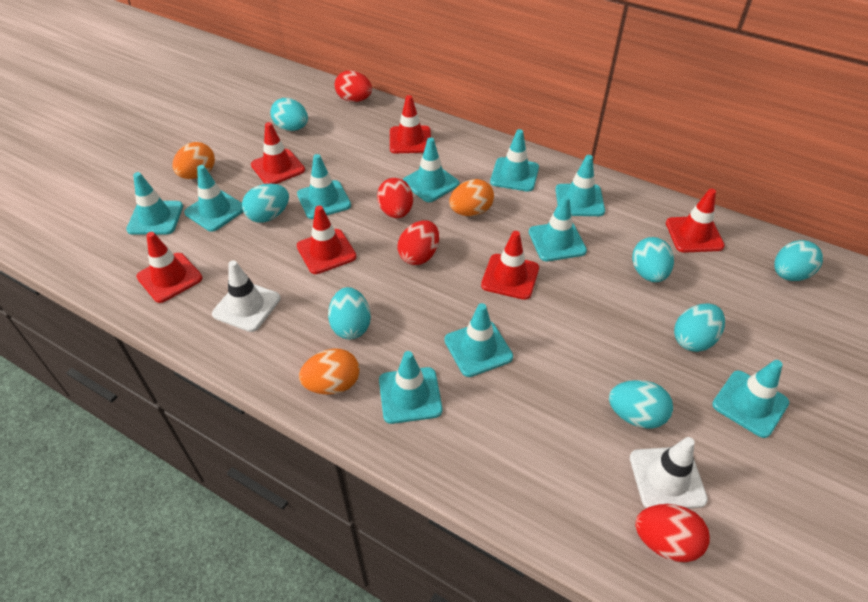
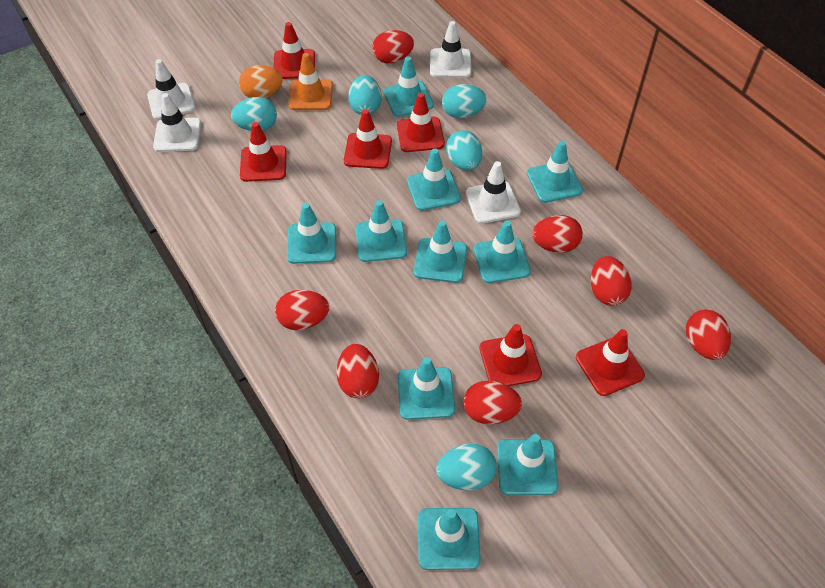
orange egg: [173,142,215,179] [299,349,360,395] [449,179,494,216] = 3 -> [239,65,283,98] = 1
orange traffic cone: none = 0 -> [288,53,333,110] = 1
red egg: [335,70,372,102] [377,178,413,218] [397,220,439,265] [635,504,710,562] = 4 -> [275,290,329,330] [336,344,379,399] [372,30,414,63] [463,381,522,425] [532,215,583,253] [591,256,632,306] [686,310,731,360] = 7
turquoise egg: [242,183,289,223] [270,98,308,131] [328,287,371,339] [609,380,673,429] [632,237,674,282] [674,303,725,352] [774,240,823,281] = 7 -> [231,97,277,131] [349,75,382,115] [436,444,497,491] [442,84,487,118] [446,130,482,171] = 5
white traffic cone: [212,260,281,332] [630,437,708,509] = 2 -> [147,59,196,120] [153,93,201,152] [430,21,471,78] [465,161,521,224] = 4

